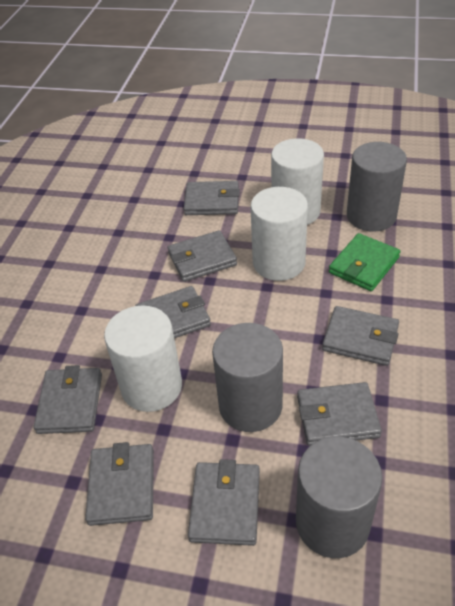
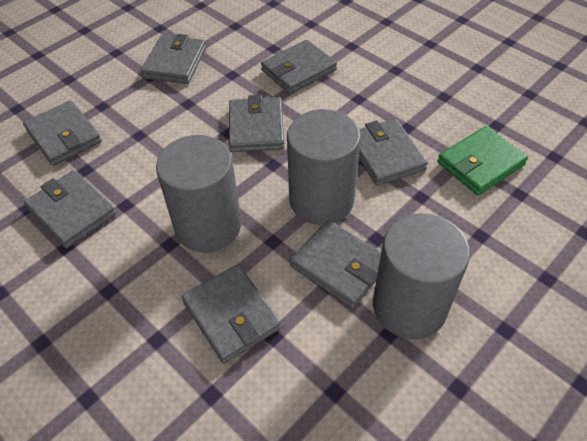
white cylinder: [104,305,182,412] [250,187,308,281] [271,138,324,225] = 3 -> none = 0

